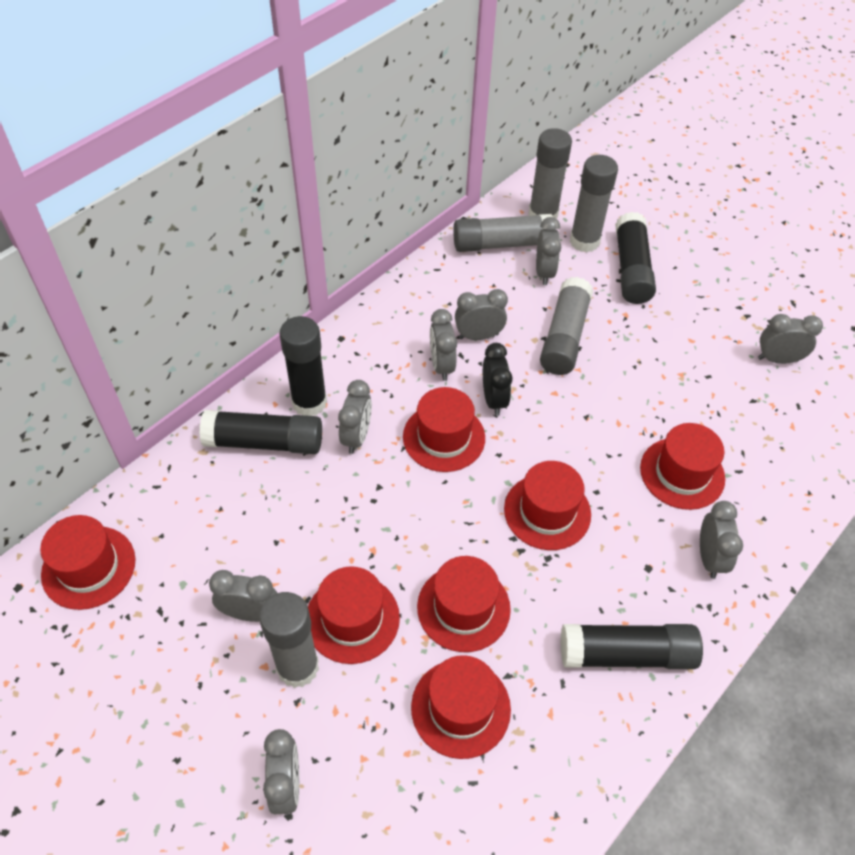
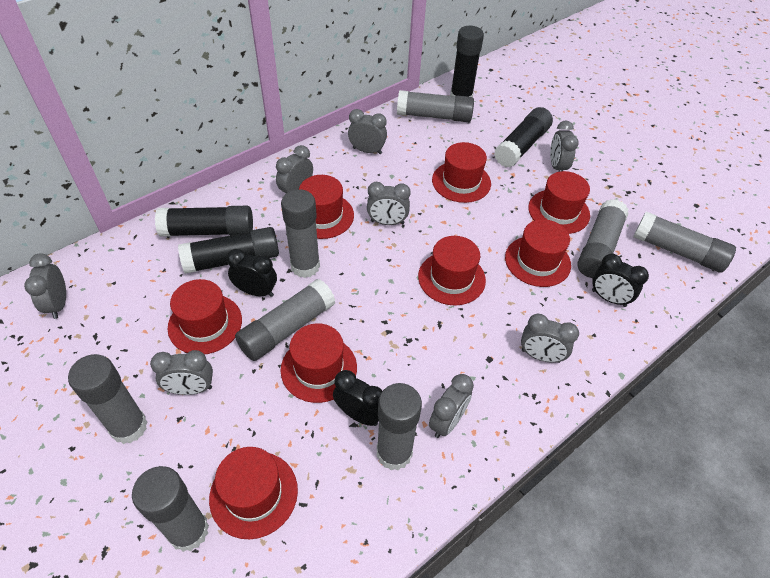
black clock: [483,343,513,416] = 1 -> [226,249,277,297] [333,370,382,426] [592,254,649,307] = 3
grey glue stick: [259,592,319,688] [453,214,553,252] [528,128,572,219] [540,277,593,375] [570,155,618,253] = 5 -> [68,354,148,444] [132,466,209,552] [235,279,335,361] [281,189,320,278] [377,383,422,470] [397,90,474,122] [577,199,629,278] [633,212,736,273] = 8
red hat: [40,515,135,610] [308,566,400,664] [403,387,485,472] [411,655,511,759] [417,556,511,652] [504,461,591,550] [640,423,725,510] = 7 -> [168,279,242,354] [209,447,298,539] [281,323,357,403] [299,175,354,239] [418,236,486,305] [432,142,491,203] [505,219,571,287] [528,171,590,234] = 8

